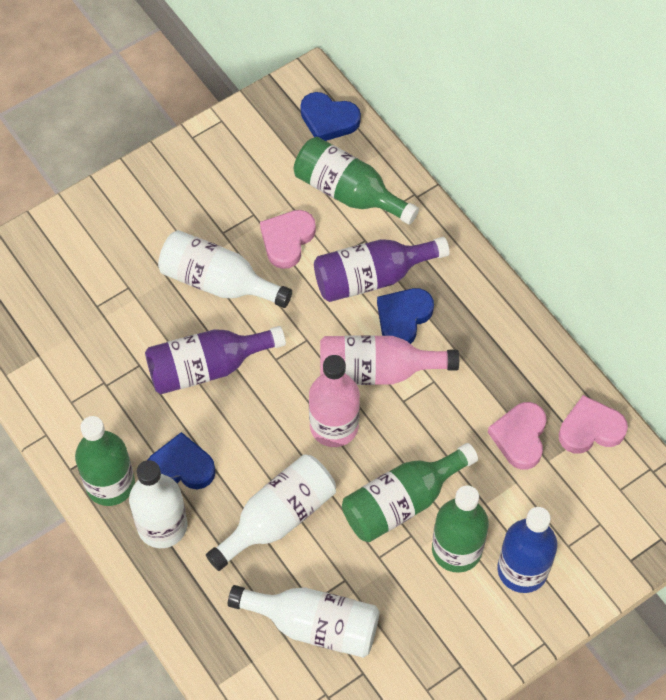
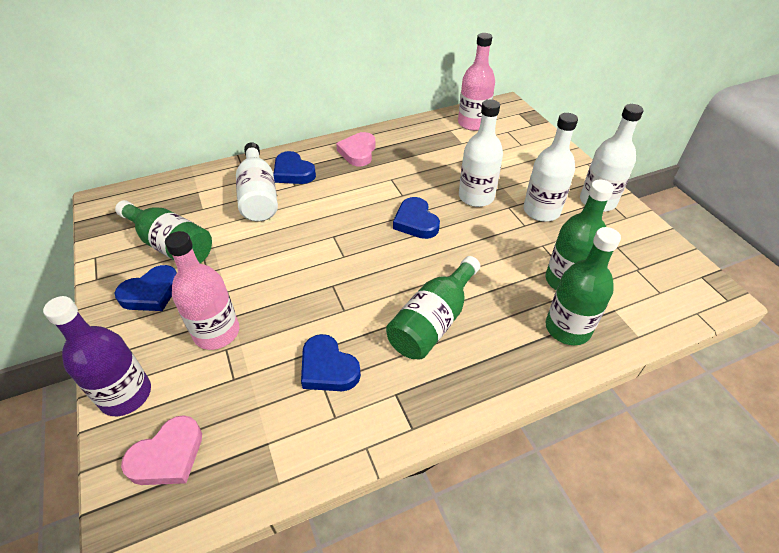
blue bottle: [497,507,557,593] = 1 -> none = 0
blue heart: [148,432,216,489] [300,92,361,141] [377,288,434,344] = 3 -> [115,265,177,311] [273,151,316,184] [301,334,361,391] [393,197,440,239] = 4
pink heart: [260,210,316,269] [488,402,547,470] [559,395,628,454] = 3 -> [121,415,202,485] [336,132,376,166] = 2
purple bottle: [145,326,286,394] [314,237,450,302] = 2 -> [43,296,151,416] = 1

